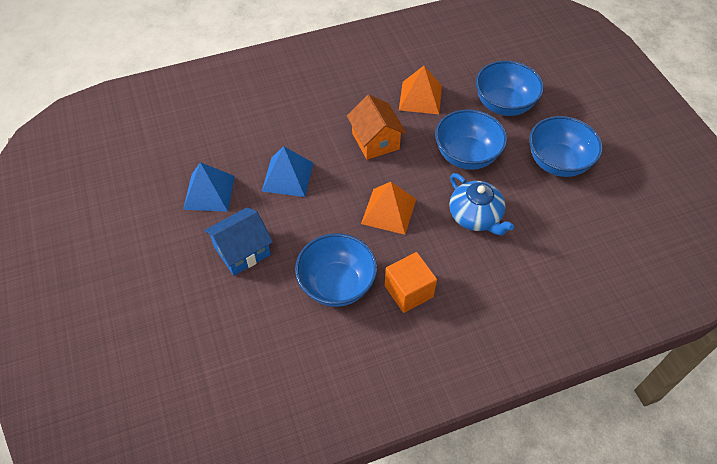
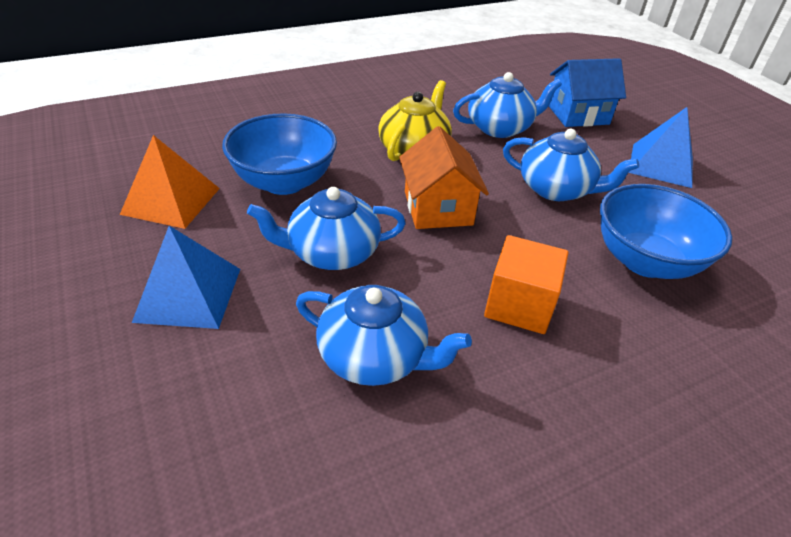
blue bowl: [295,233,377,307] [435,109,507,170] [475,61,544,116] [529,116,603,177] = 4 -> [222,113,337,195] [600,184,732,279] = 2
blue teapot: [449,173,514,236] = 1 -> [247,187,406,270] [296,285,472,386] [453,72,562,138] [503,129,639,201] = 4
orange pyramid: [361,182,416,235] [399,66,442,114] = 2 -> [120,135,220,229] = 1
yellow teapot: none = 0 -> [378,80,452,161] = 1

